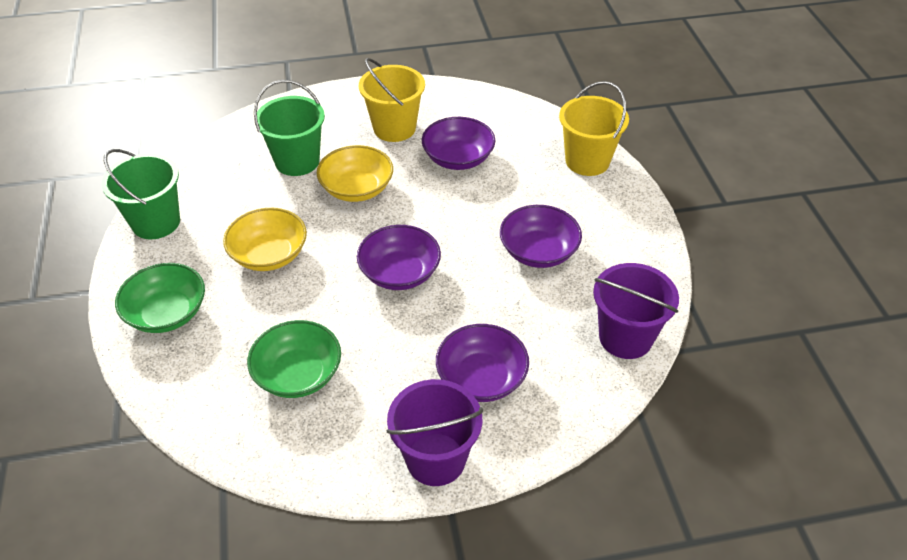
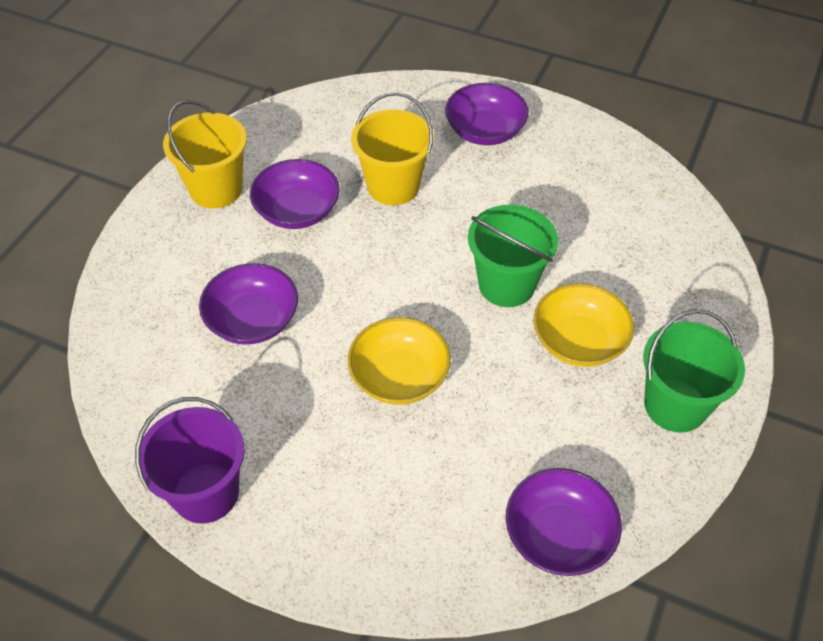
green bowl: [115,263,205,333] [247,320,341,398] = 2 -> none = 0
purple bucket: [387,379,483,486] [593,263,679,359] = 2 -> [135,397,244,524] = 1

